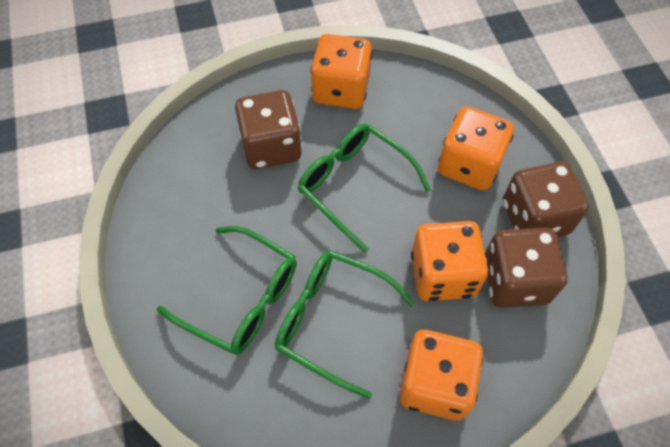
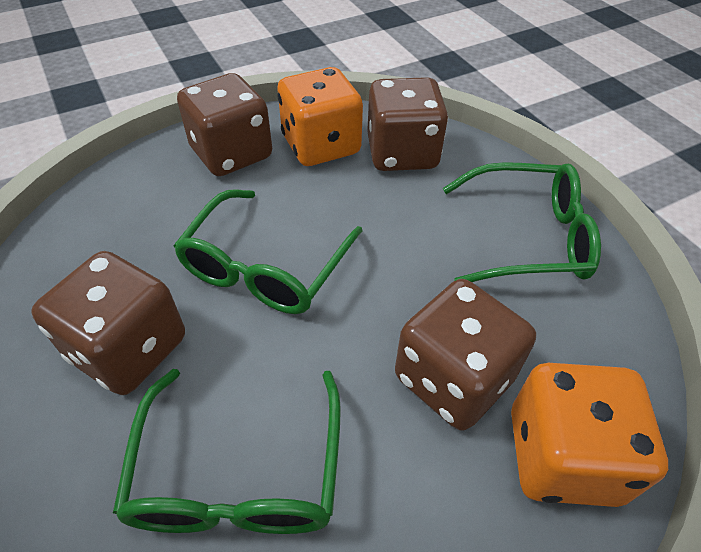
brown dice: [235,90,302,169] [485,228,567,308] [503,162,589,237] = 3 -> [31,251,185,395] [177,73,272,176] [367,77,448,171] [395,279,536,431] = 4
orange dice: [310,34,372,109] [399,330,483,421] [411,221,488,301] [438,106,514,190] = 4 -> [277,67,363,166] [511,363,668,507] = 2

